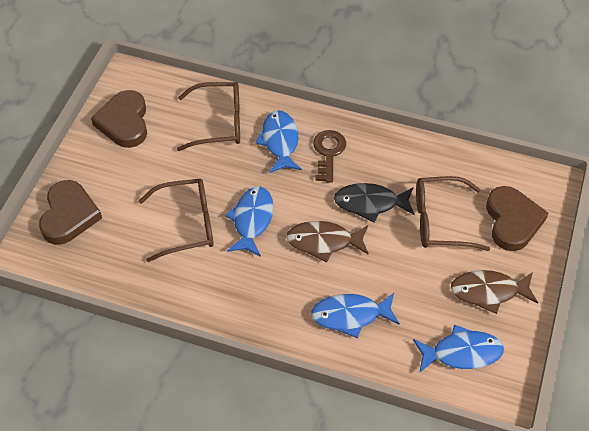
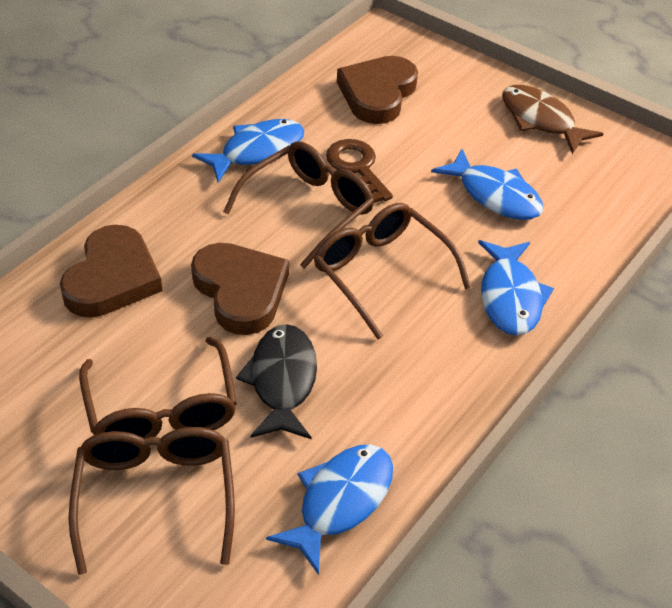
brown fish: [286,221,369,262] [451,270,538,314] = 2 -> [502,85,604,154] = 1
brown glasses: [139,179,214,262] [177,82,240,151] [416,176,490,251] = 3 -> [69,427,235,575] [79,337,237,439] [223,141,374,269] [314,203,471,339] = 4

